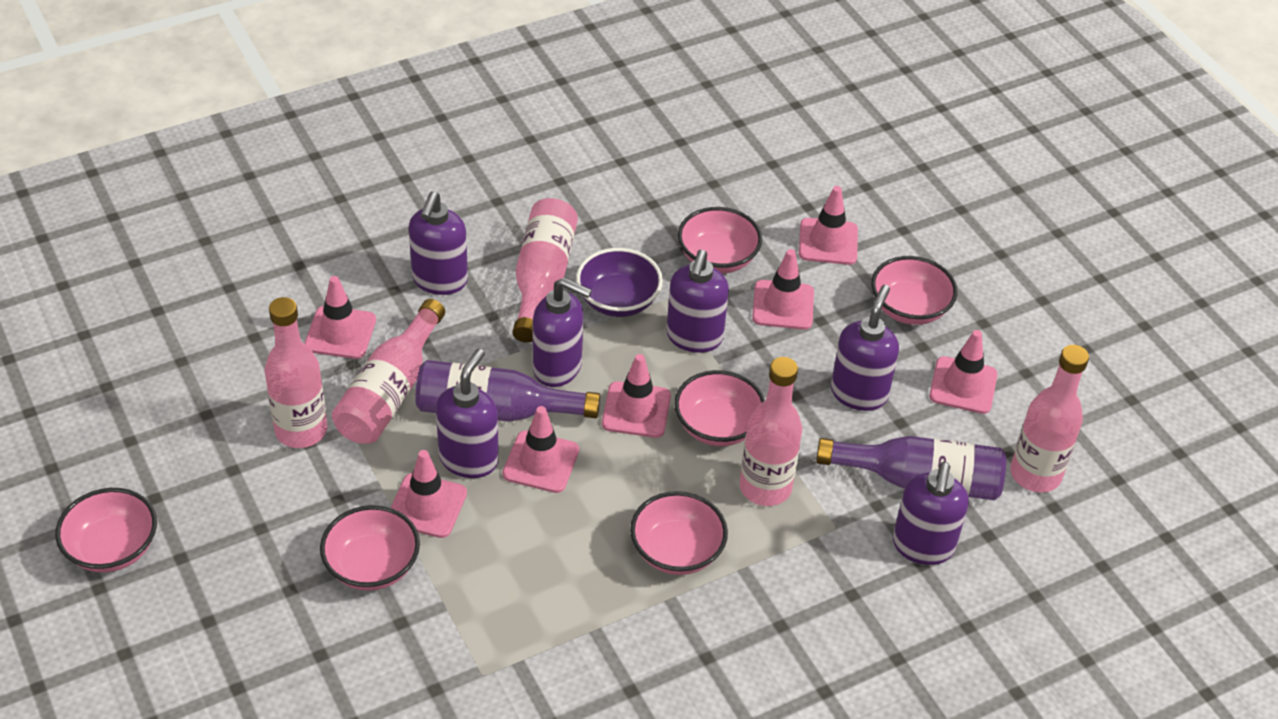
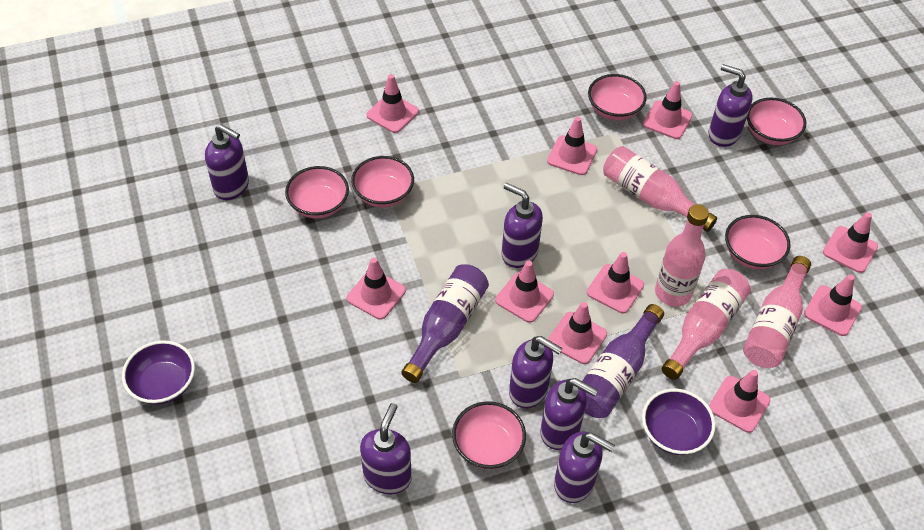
pink bottle: [265,297,328,448] [332,299,445,444] [513,198,578,343] [740,357,802,506] [1010,345,1089,493] = 5 -> [603,146,717,232] [655,204,709,307] [662,269,751,380] [743,256,811,368] = 4
pink traffic cone: [304,276,376,359] [391,450,467,538] [502,406,579,493] [602,354,671,438] [752,249,814,330] [799,186,858,265] [929,330,997,414] = 7 -> [347,257,406,320] [366,74,419,133] [495,261,554,323] [547,117,597,175] [548,302,607,364] [587,252,644,313] [643,81,693,139] [709,370,770,433] [804,274,862,336] [823,212,878,273] = 10
purple bowl: [576,248,663,317] = 1 -> [122,340,195,405] [642,389,715,455] = 2
purple soap dispenser: [409,191,468,295] [436,349,499,478] [533,278,592,387] [666,250,729,353] [831,285,899,411] [893,462,969,565] = 6 -> [205,124,249,200] [360,403,412,494] [502,183,543,268] [509,336,563,409] [540,378,598,450] [554,432,615,503] [708,64,753,147] = 7

